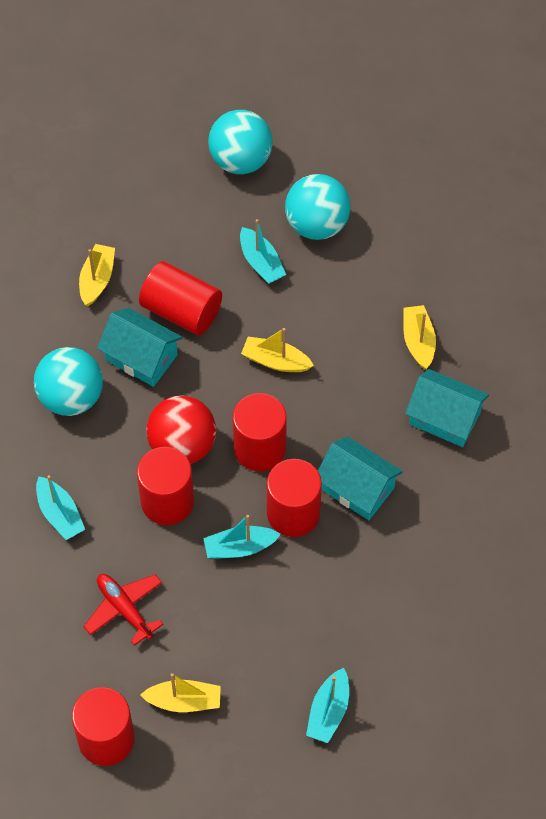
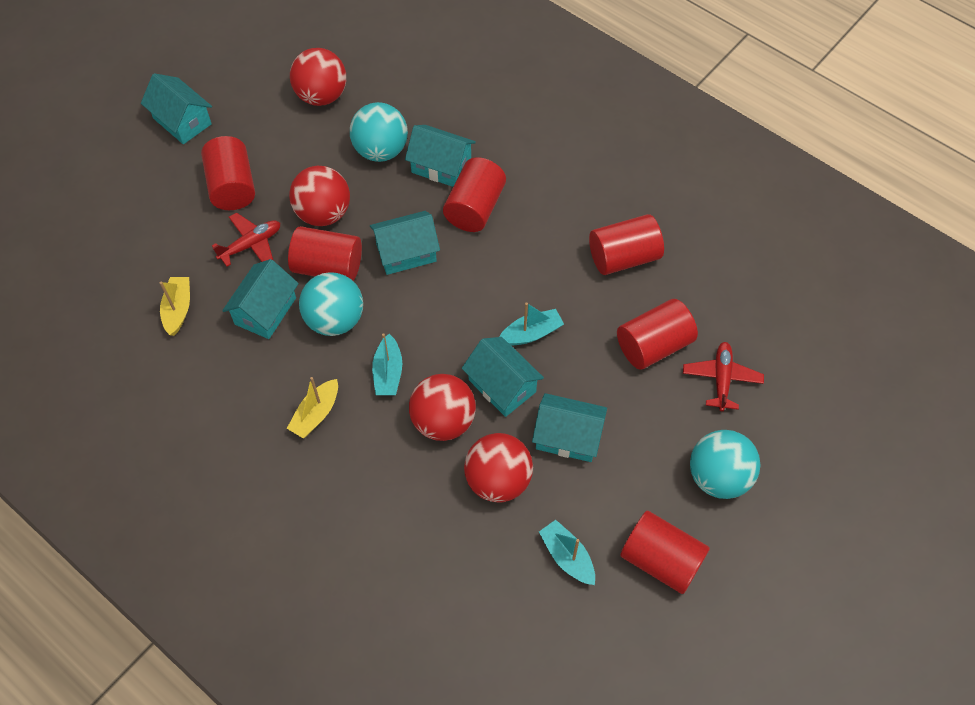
red ball: [146,395,216,464] = 1 -> [289,166,350,226] [290,48,346,106] [409,374,476,441] [464,433,533,502] = 4
red cylinder: [72,687,135,766] [137,447,194,525] [139,261,222,335] [233,393,287,471] [267,459,322,537] = 5 -> [201,136,255,210] [288,226,362,281] [443,157,506,232] [589,214,664,275] [617,299,698,370] [620,511,710,594] = 6
red plane: [83,574,163,646] = 1 -> [212,212,280,267] [683,342,764,411] = 2
turquoise boat: [36,475,85,540] [203,515,281,559] [240,219,286,284] [306,668,349,743] = 4 -> [372,333,402,395] [500,303,564,346] [539,520,595,585] = 3
turquoise house: [97,308,183,387] [318,436,403,520] [405,369,489,447] = 3 -> [141,73,212,144] [222,259,299,339] [370,211,440,275] [405,125,476,187] [462,337,544,417] [532,393,607,462] = 6
yellow boat: [79,244,115,306] [140,673,221,712] [241,328,314,372] [403,305,436,370] = 4 -> [160,277,190,336] [287,377,338,438] = 2

